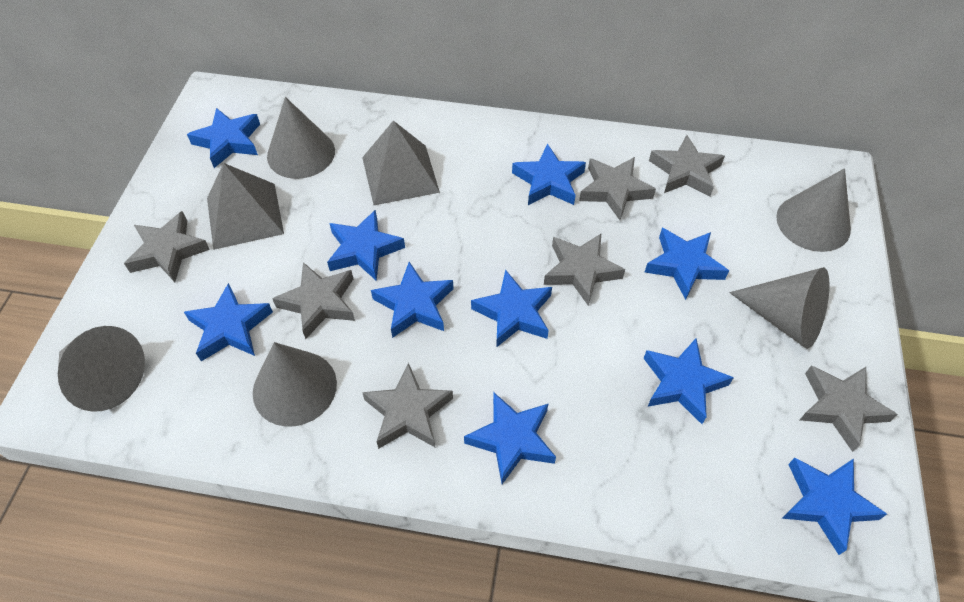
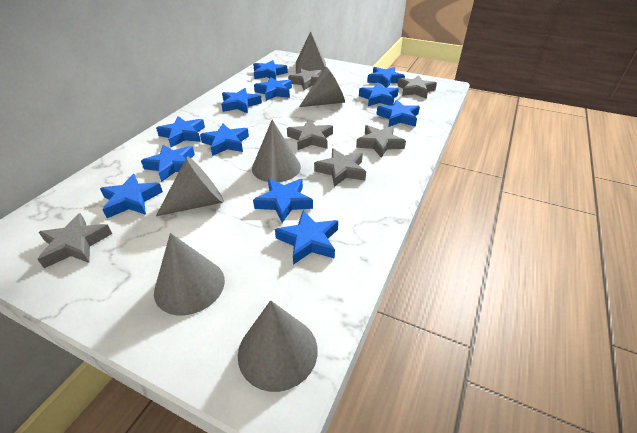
blue star: [184,283,273,361] [187,108,260,168] [327,210,405,281] [371,262,453,338] [464,393,556,484] [471,270,552,348] [512,144,586,205] [643,339,734,424] [645,228,729,300] [781,458,887,555] = 10 -> [100,174,163,218] [141,145,195,182] [156,116,205,147] [200,124,249,156] [221,88,262,114] [253,60,288,80] [253,179,313,223] [254,77,292,101] [275,210,338,265] [359,83,399,106] [367,67,405,87] [376,100,420,127] = 12
grey pyramid: [207,163,284,250] [362,121,440,205] = 2 -> [296,32,326,74] = 1
grey star: [124,211,210,282] [272,262,355,339] [362,363,453,449] [544,234,625,305] [579,157,656,220] [649,135,725,197] [800,366,898,452] = 7 -> [37,213,112,268] [287,119,333,150] [288,68,322,90] [314,148,366,187] [356,125,406,158] [397,75,437,99] = 6

